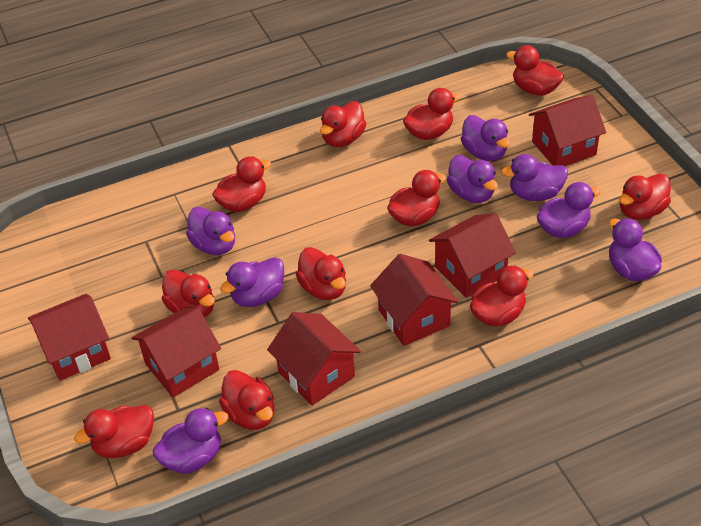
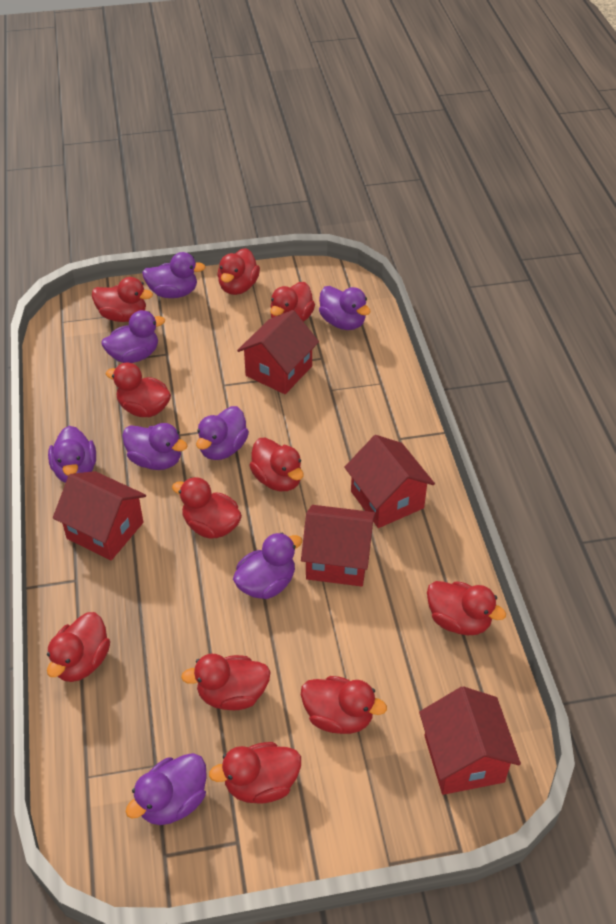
red house: [28,294,111,381] [132,307,221,398] [267,312,361,406] [370,254,459,346] [429,213,516,298] [529,95,606,166] = 6 -> [53,471,146,560] [237,310,319,394] [301,505,376,587] [344,435,435,528] [419,686,521,795] = 5

